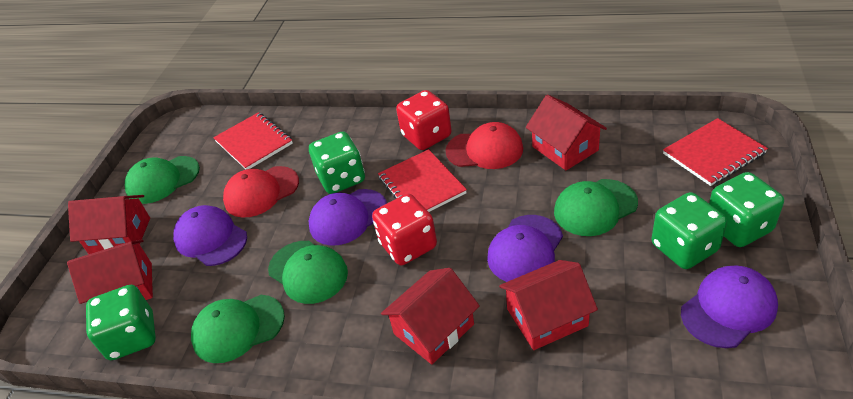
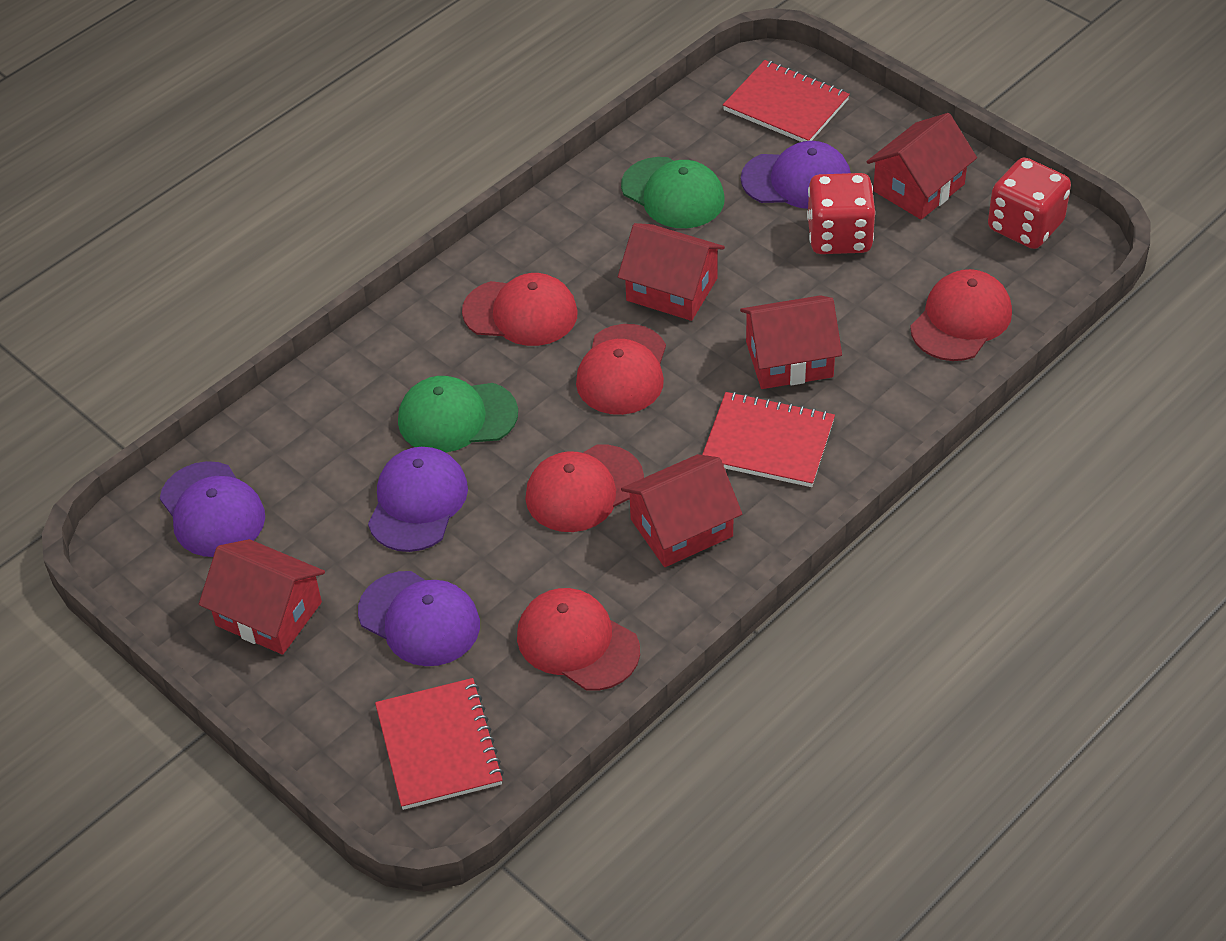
green cap: [125,156,200,204] [191,295,285,363] [268,241,348,304] [554,179,638,236] = 4 -> [398,376,518,453] [621,157,725,228] = 2
green dice: [86,285,156,360] [309,131,365,194] [651,192,727,269] [709,172,784,247] = 4 -> none = 0
red cap: [223,166,299,217] [445,122,523,169] = 2 -> [462,273,578,346] [517,588,640,691] [525,444,644,532] [576,324,666,415] [910,269,1012,361] = 5

